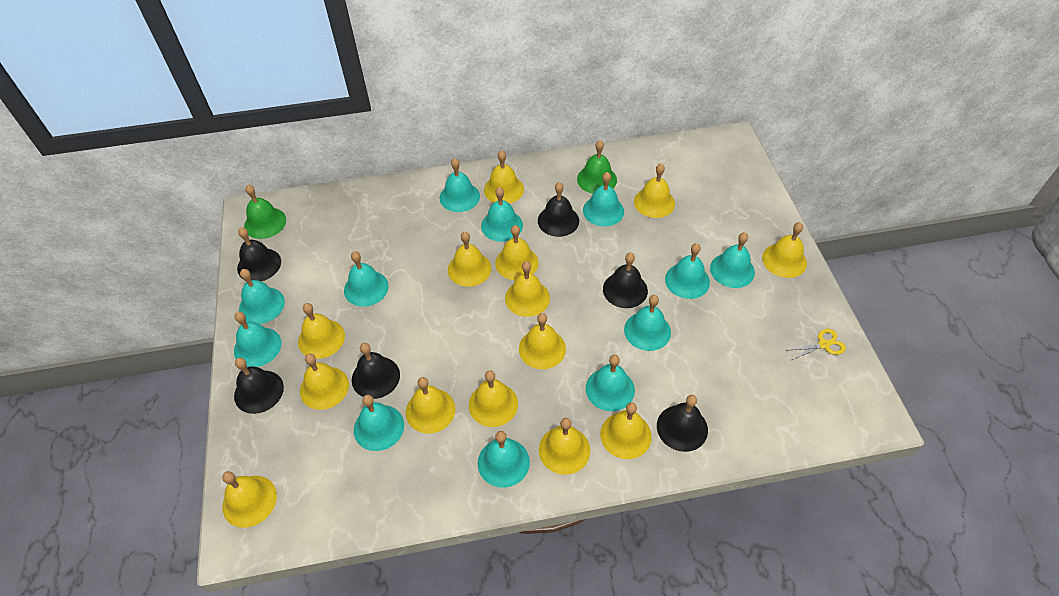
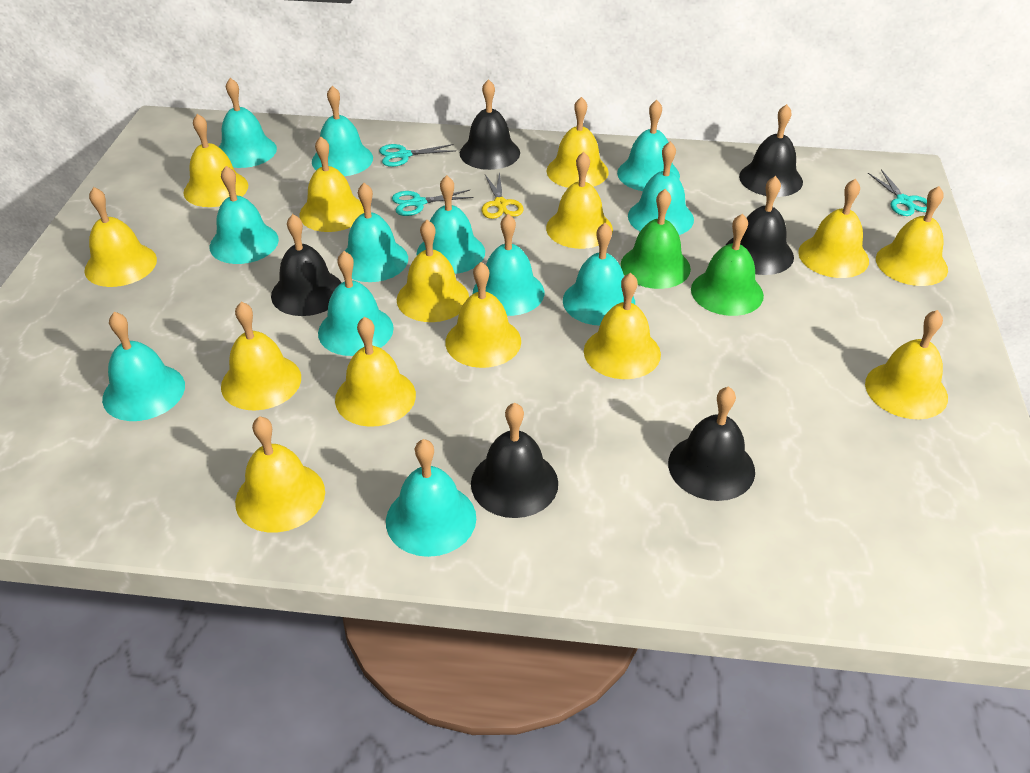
turquoise scissors: none = 0 -> [379,144,456,167] [392,190,474,216] [868,169,927,216] = 3

